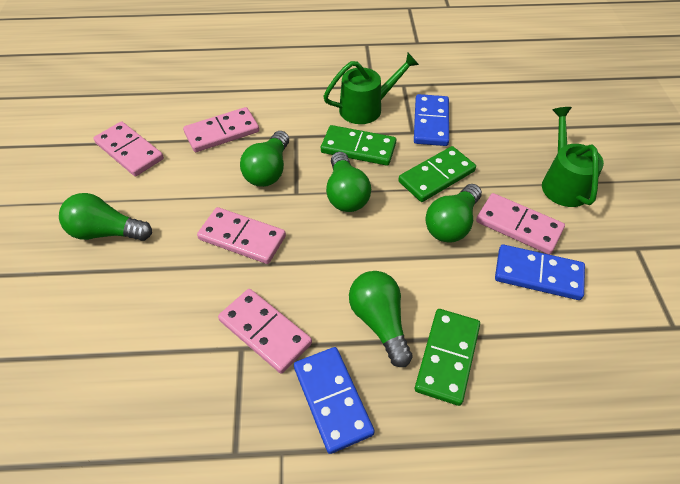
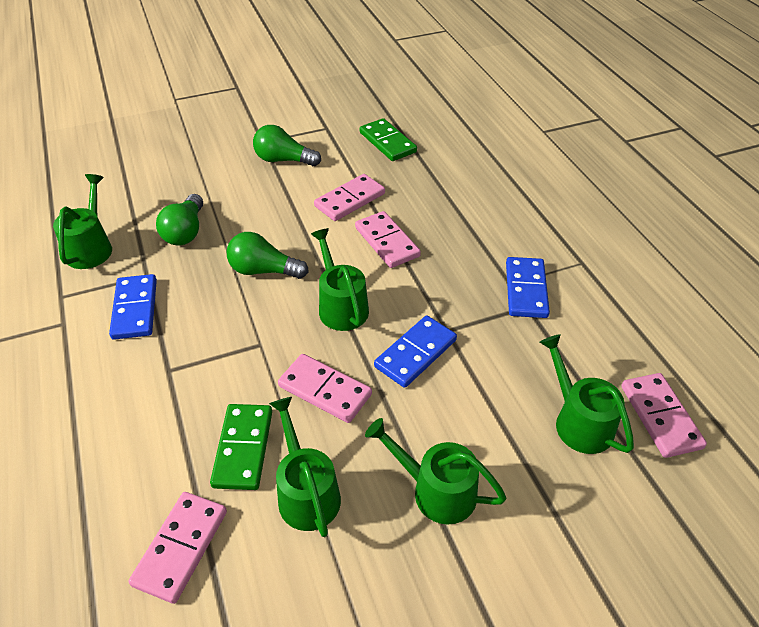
green domino: [321,125,396,166] [398,146,476,202] [415,309,480,406] = 3 -> [210,404,272,490] [360,118,417,161] = 2
green light bulb: [59,193,152,241] [240,131,289,187] [326,152,371,212] [349,271,412,367] [425,184,482,243] = 5 -> [156,194,203,246] [226,232,309,279] [253,125,321,166] = 3
green watering can: [323,53,419,124] [542,107,604,207] = 2 -> [53,174,112,269] [269,397,341,537] [311,228,369,331] [365,418,506,525] [540,334,634,454] = 5

